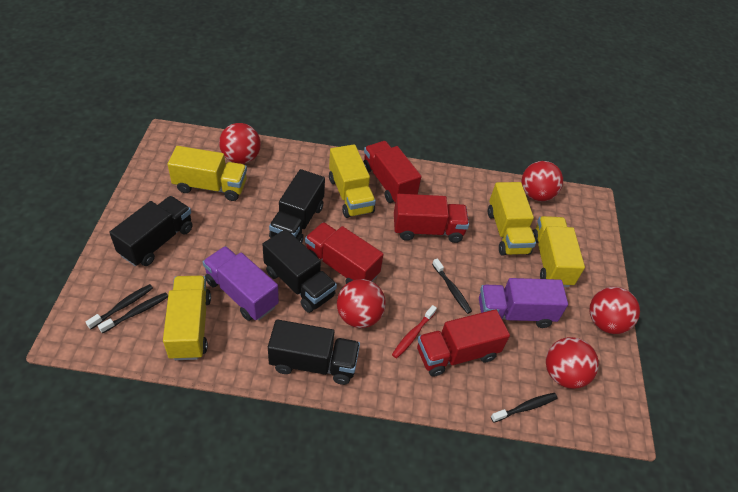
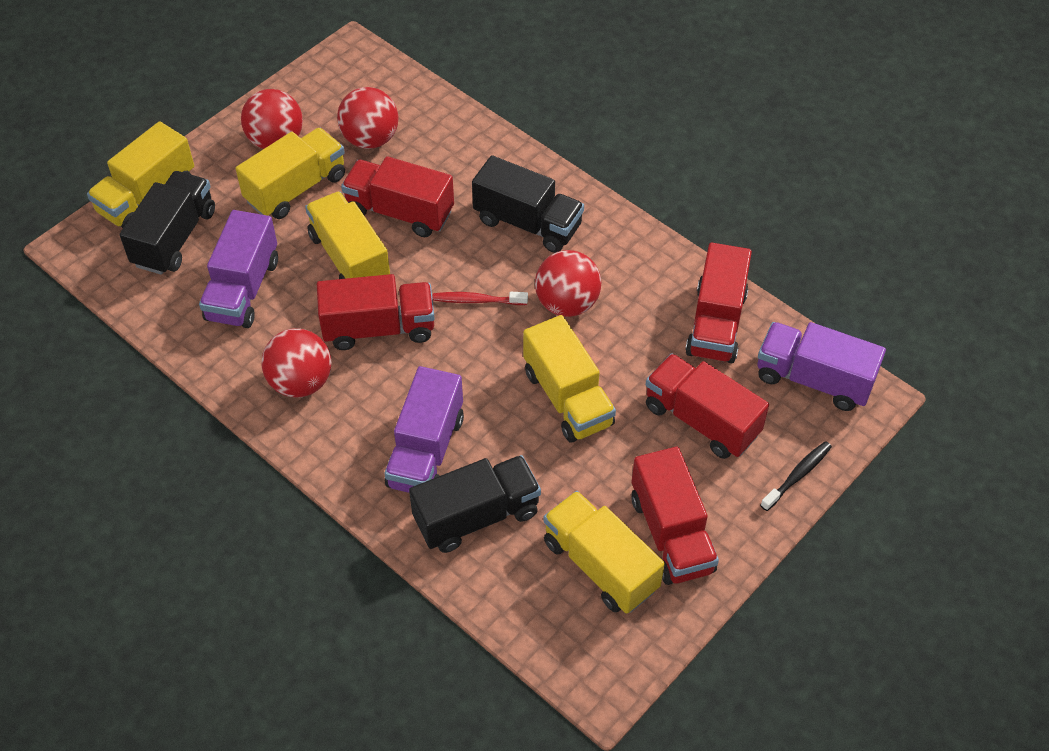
black toothbrush: [85,284,153,329] [98,292,168,334] [432,258,472,314] [491,393,558,423] = 4 -> [760,441,832,511] = 1
black truck: [109,196,193,266] [262,229,337,313] [268,319,360,385] [269,169,325,243] = 4 -> [120,171,215,275] [409,455,541,553] [472,155,584,253] = 3
purple truck: [203,246,279,321] [479,278,568,328] = 2 -> [199,210,278,328] [384,366,464,493] [758,322,886,411] = 3
red ball: [219,123,261,164] [337,279,386,328] [521,161,563,201] [546,337,599,389] [590,287,640,334] = 5 -> [241,89,303,149] [261,328,332,398] [337,87,398,149] [535,250,601,317] = 4
red truck: [305,222,384,284] [363,141,421,203] [394,194,469,243] [417,309,510,377] = 4 -> [317,274,435,350] [341,156,454,237] [631,447,719,585] [645,353,769,459] [685,242,752,363] = 5

